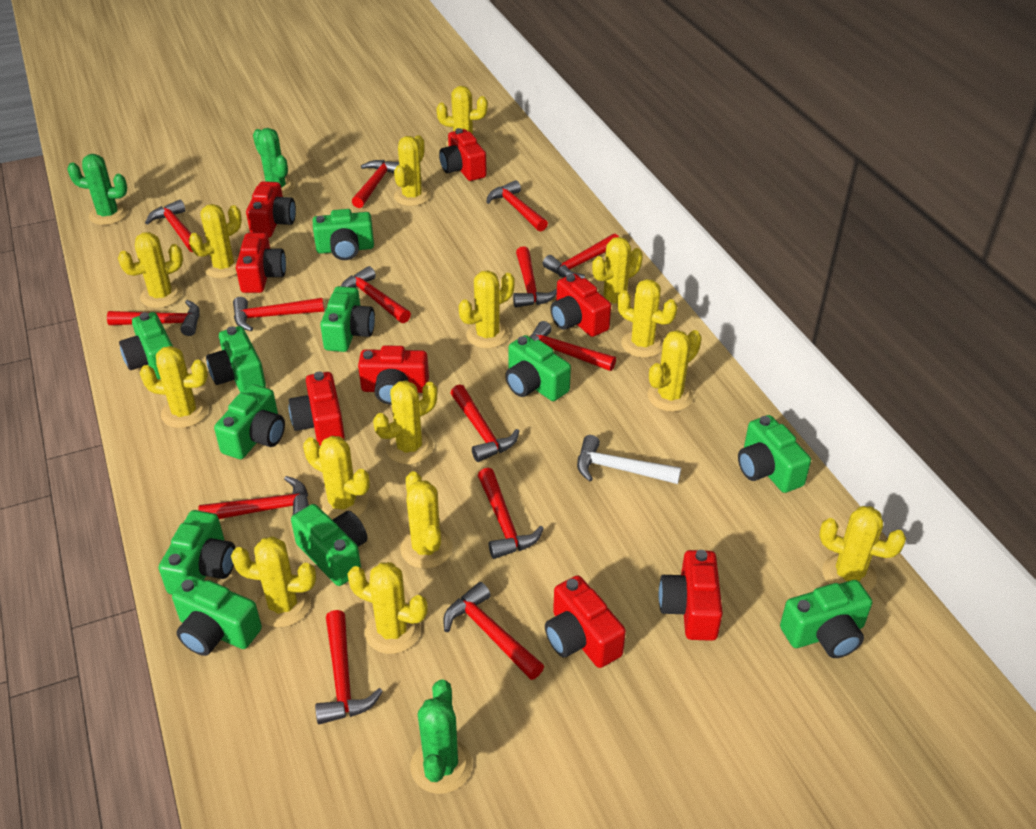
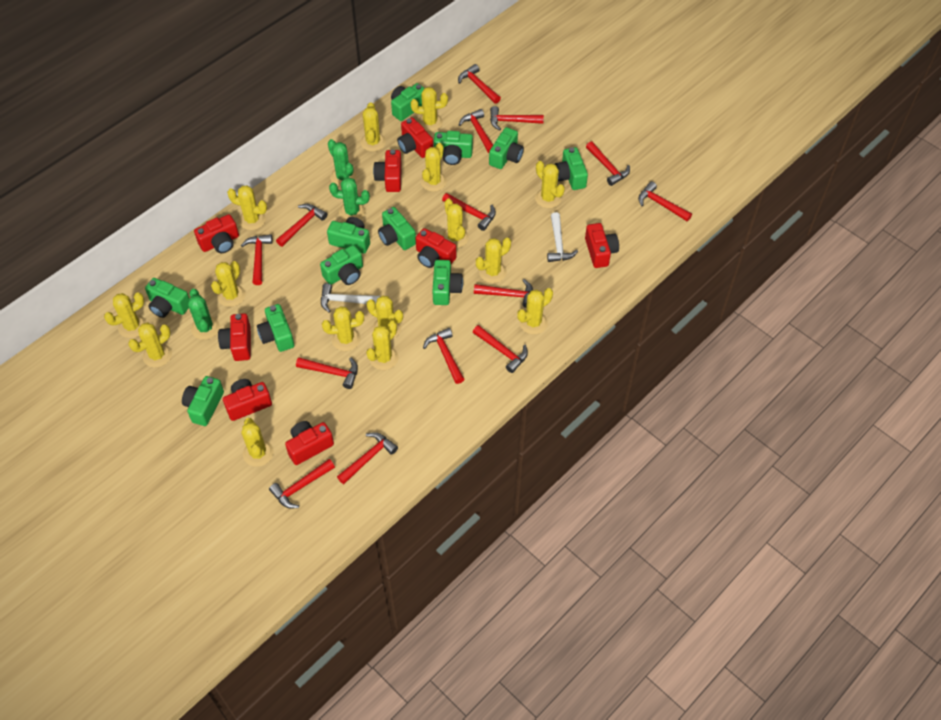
white hammer: [577,435,681,484] = 1 -> [321,283,380,313] [547,212,578,262] = 2

